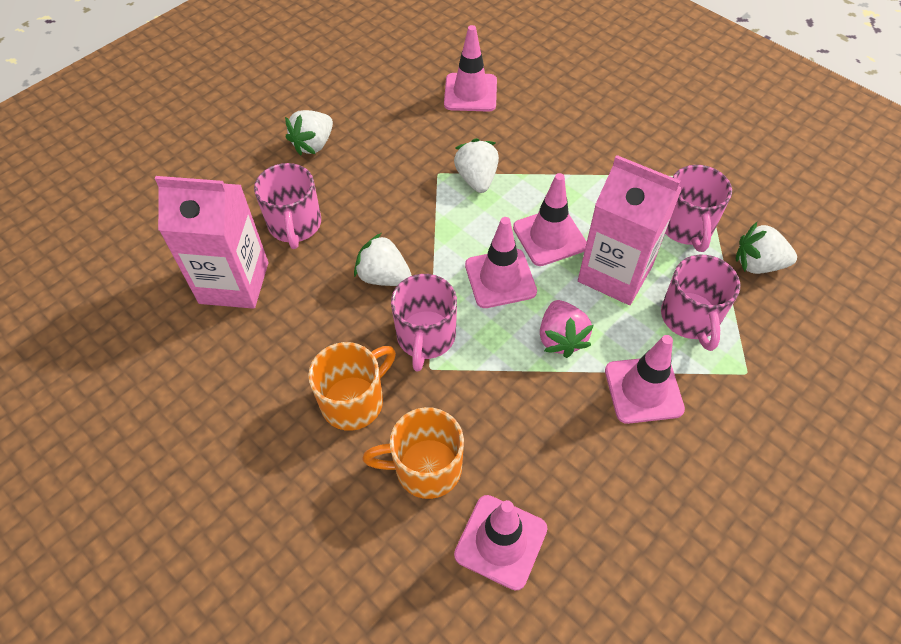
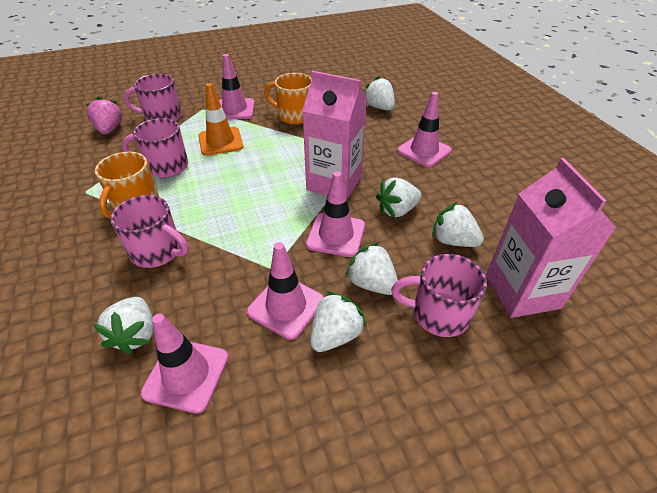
orange traffic cone: none = 0 -> [199,83,243,156] = 1
white strawberry: [285,110,333,156] [354,233,412,286] [454,138,499,193] [736,222,797,274] = 4 -> [93,297,154,354] [310,291,367,352] [345,242,398,295] [364,76,395,110] [376,177,422,218] [432,202,484,247] = 6

